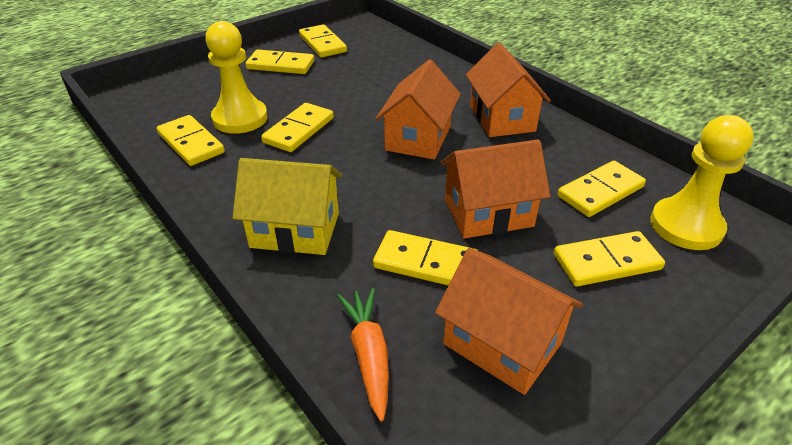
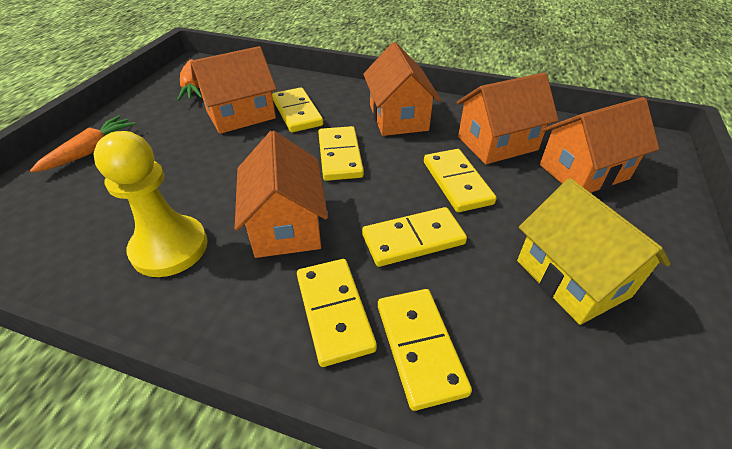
orange carrot: [337,288,389,422] = 1 -> [30,116,136,172] [177,59,202,101] = 2
orange house: [376,59,461,160] [435,248,583,395] [440,140,550,239] [466,43,551,137] = 4 -> [190,46,277,134] [235,131,328,258] [363,42,441,136] [457,72,558,164] [540,97,659,193] = 5
yellow domino: [157,115,225,166] [246,49,314,74] [261,103,334,152] [299,24,347,57] [373,230,478,285] [554,231,665,287] [557,161,646,217] = 7 -> [272,87,323,132] [297,259,377,367] [318,126,364,181] [362,207,467,267] [378,289,472,411] [424,149,497,212] = 6
yellow pawn: [205,21,268,134] [650,115,754,250] = 2 -> [94,131,208,277] = 1

